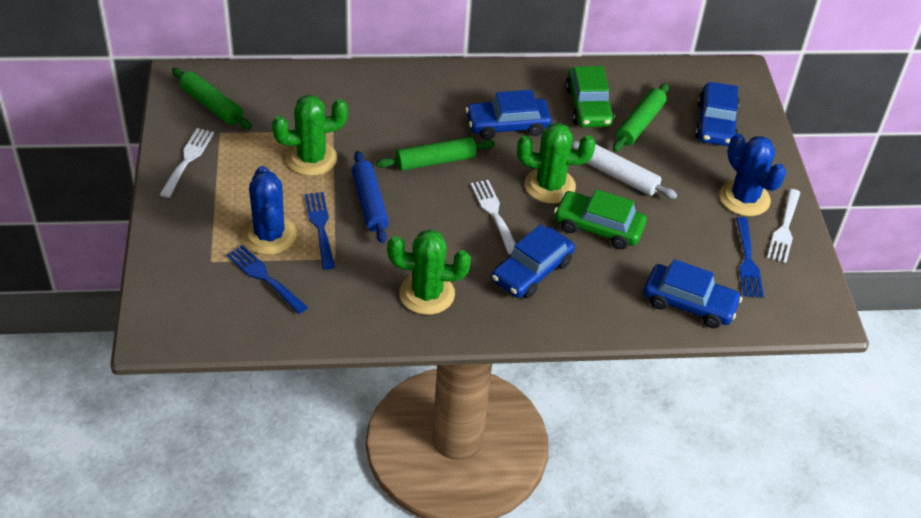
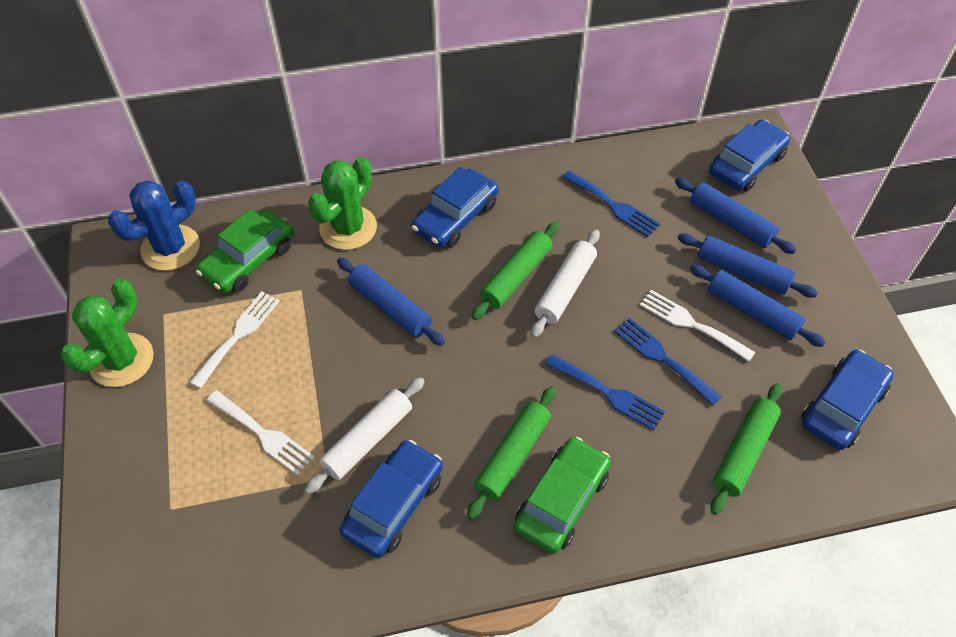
blue cactus: [242,166,297,255] [720,134,786,216] = 2 -> [108,180,200,271] = 1
blue rolling pin: [352,151,389,244] = 1 -> [337,258,445,346] [675,178,796,254] [678,233,818,298] [690,265,825,347] = 4
green cactus: [272,95,348,176] [387,230,471,315] [517,123,596,204] = 3 -> [61,279,154,387] [308,157,377,250] = 2
white rolling pin: [571,141,677,199] = 1 -> [305,377,425,494] [531,229,600,338] = 2

